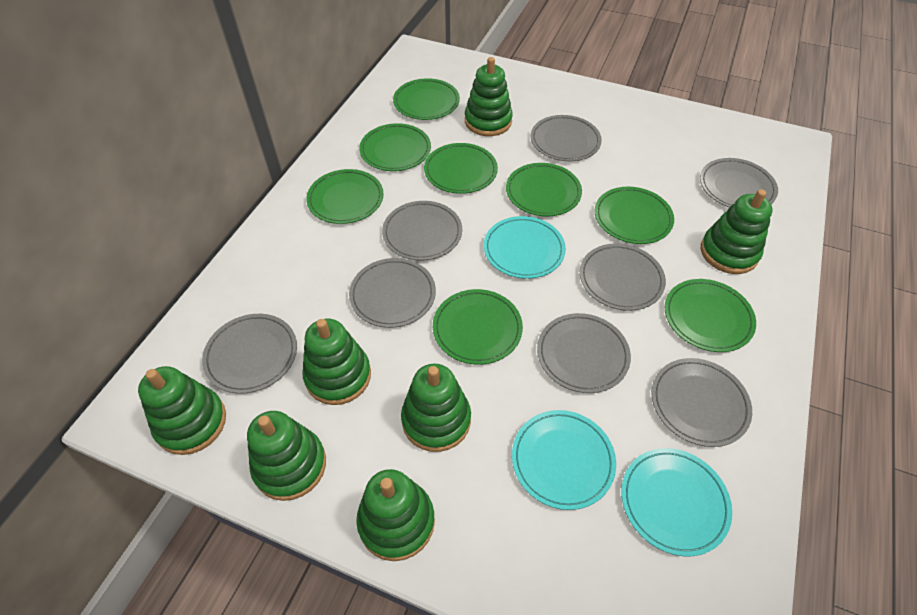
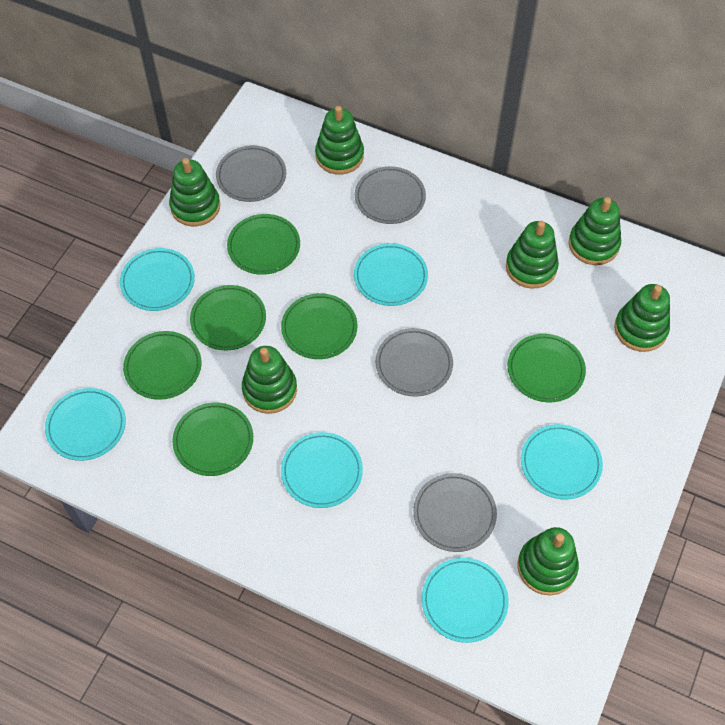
green plate: [306,169,383,224] [359,123,431,171] [393,78,460,120] [424,143,498,194] [433,289,523,365] [506,163,582,216] [595,187,674,244] [665,279,756,352] = 8 -> [123,331,201,400] [172,402,253,476] [190,285,266,350] [227,214,300,275] [281,293,357,359] [508,334,586,402] = 6
grey plate: [202,314,297,394] [349,258,436,328] [382,201,462,261] [531,115,602,161] [537,313,631,393] [580,243,666,311] [651,358,752,447] [700,158,778,208] = 8 -> [216,145,286,202] [355,166,426,224] [376,328,453,397] [413,473,497,552] = 4
turquoise plate: [484,216,566,279] [512,410,616,510] [621,448,732,556] = 3 -> [45,388,126,461] [120,248,195,311] [281,432,363,508] [354,243,428,306] [422,558,509,643] [521,424,603,499] = 6

